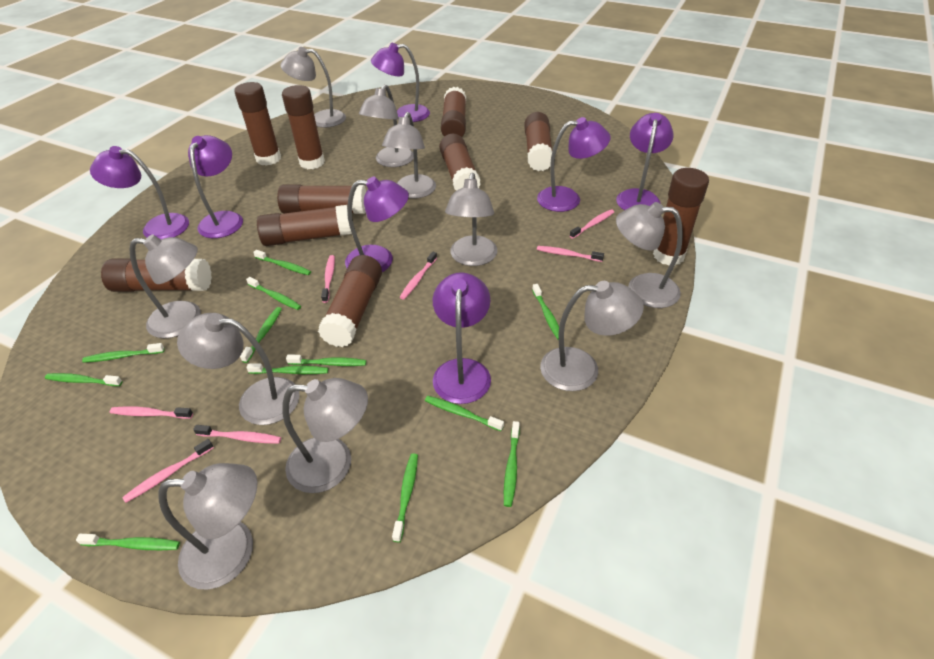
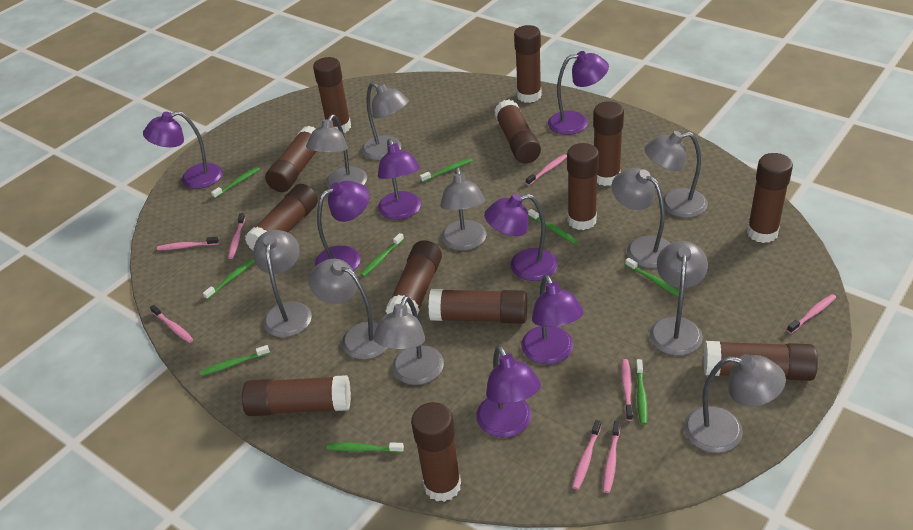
brown glue stick: [101,258,212,292] [234,82,281,166] [257,205,352,246] [277,185,366,214] [282,85,325,169] [318,255,382,347] [439,134,481,191] [441,87,466,137] [524,112,552,171] [653,168,709,266] = 10 -> [242,375,351,416] [245,184,318,250] [265,126,317,192] [313,57,351,133] [386,240,442,315] [411,402,461,502] [428,289,527,324] [494,99,541,163] [514,25,542,103] [567,143,599,230] [593,101,624,186] [704,341,818,381] [747,153,793,243] = 13
green toothbrush: [45,373,122,386] [76,534,180,550] [82,343,165,363] [240,307,282,363] [246,277,301,310] [246,364,328,374] [253,250,311,275] [286,355,366,366] [392,453,418,542] [425,396,504,431] [504,421,520,507] [532,284,559,340] = 12 -> [200,345,270,376] [203,259,255,300] [211,167,260,198] [326,442,404,453] [360,233,404,277] [420,158,473,182] [528,209,577,244] [625,258,679,297] [636,359,648,425] = 9
pink toothbrush: [110,406,193,419] [122,439,214,503] [193,425,281,444] [321,255,335,303] [400,252,437,299] [537,246,604,262] [570,209,614,239] = 7 -> [150,305,193,343] [157,237,219,250] [228,213,245,259] [526,154,567,185] [572,420,601,490] [603,421,620,493] [621,359,633,421] [787,294,836,334] = 8

